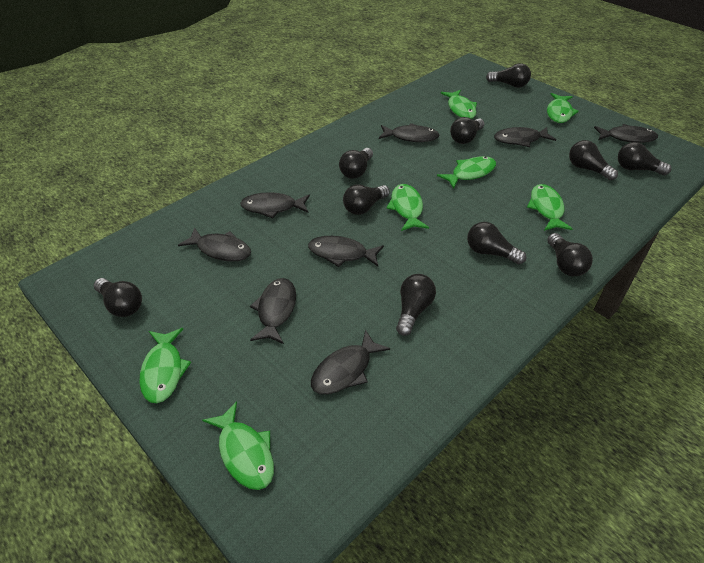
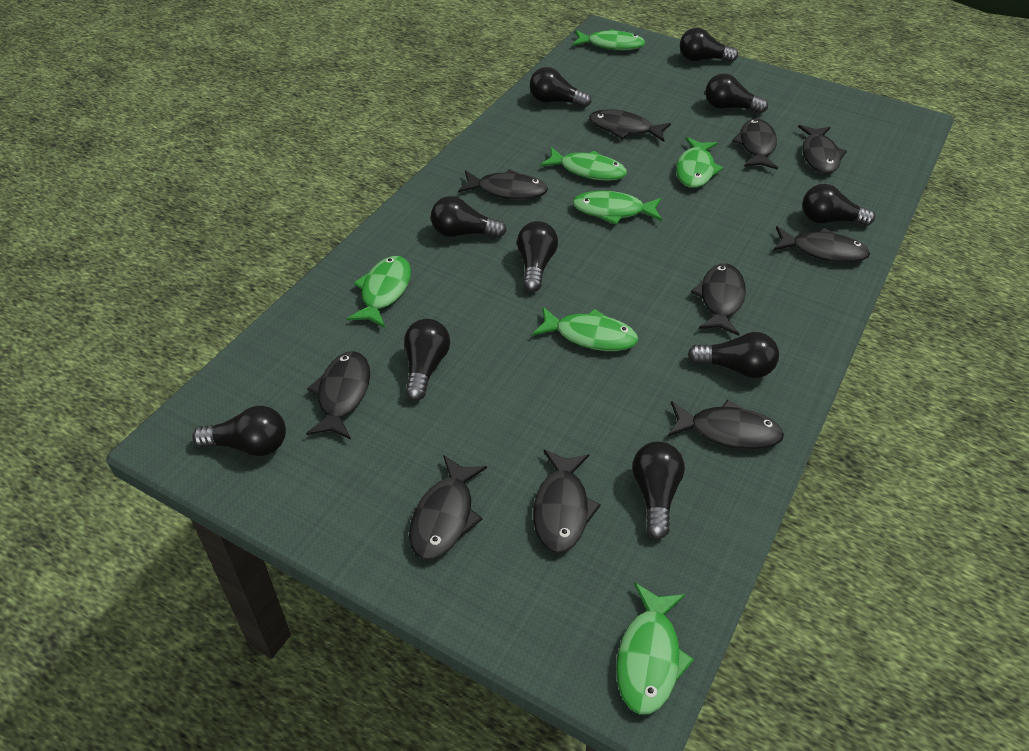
black fish: [178,227,251,262] [240,192,310,218] [250,278,296,344] [308,236,384,267] [311,329,390,394] [379,123,440,142] [494,127,556,147] [594,124,658,143] = 8 -> [306,351,370,439] [409,455,487,559] [458,169,548,200] [533,450,601,553] [589,109,671,142] [668,399,784,450] [691,263,746,336] [732,119,778,170] [774,226,870,263] [798,125,847,174] = 10

